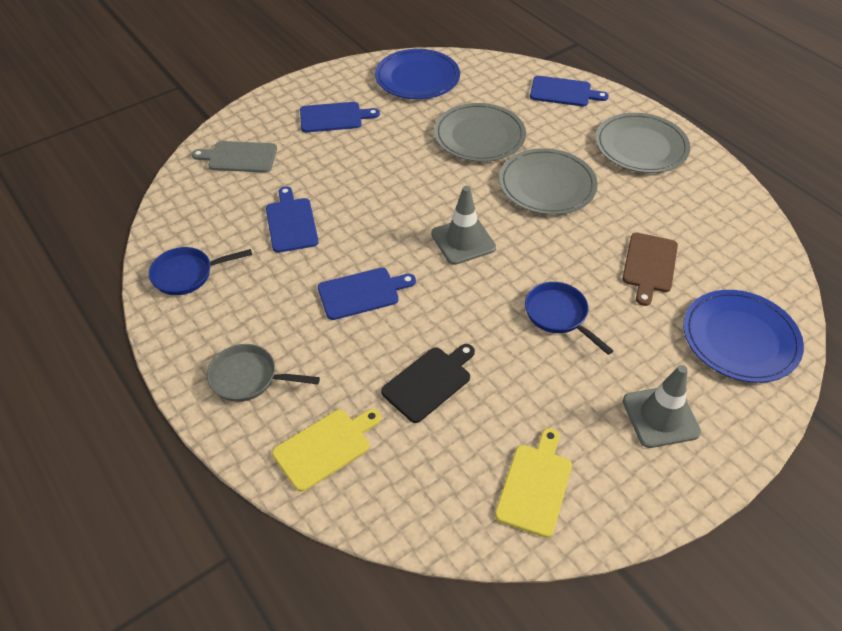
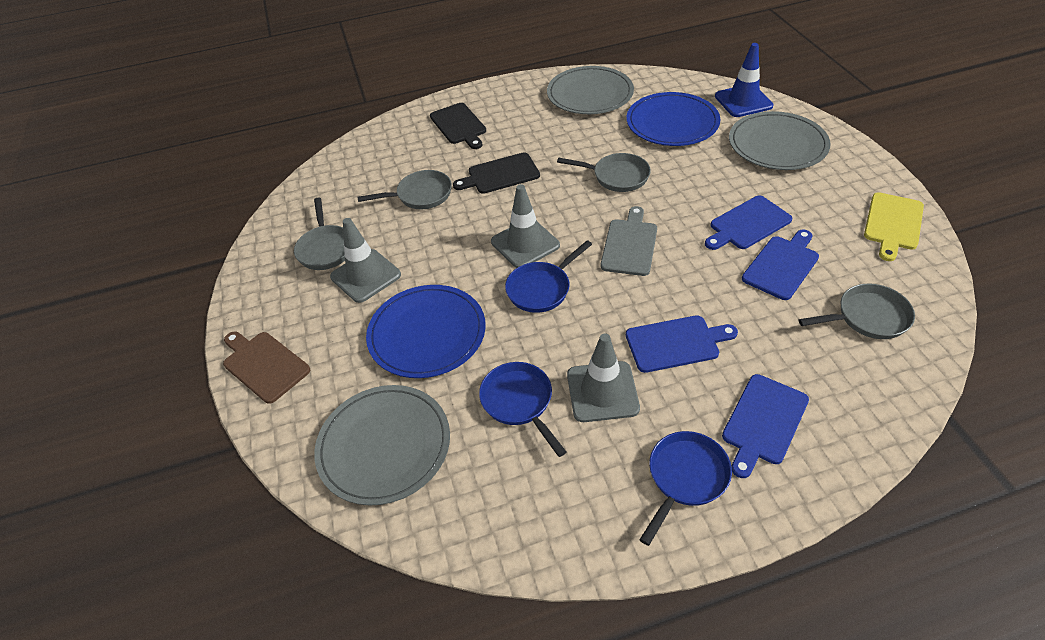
black cutting board: [381,344,475,423] = 1 -> [430,103,486,149] [453,152,540,194] = 2
blue pan: [149,247,252,295] [525,282,614,355] = 2 -> [479,362,566,457] [505,240,592,313] [640,431,732,546] = 3
blue traffic cone: none = 0 -> [715,43,773,117] = 1
grey pan: [207,344,320,402] = 1 -> [294,198,345,270] [357,170,452,209] [557,153,651,192] [799,284,915,339] = 4
grey traffic cone: [431,186,496,265] [623,365,701,448] = 2 -> [330,218,401,303] [491,184,560,268] [567,334,640,422] = 3
yellow cutting board: [272,409,381,492] [495,428,572,538] = 2 -> [864,192,924,261] = 1

